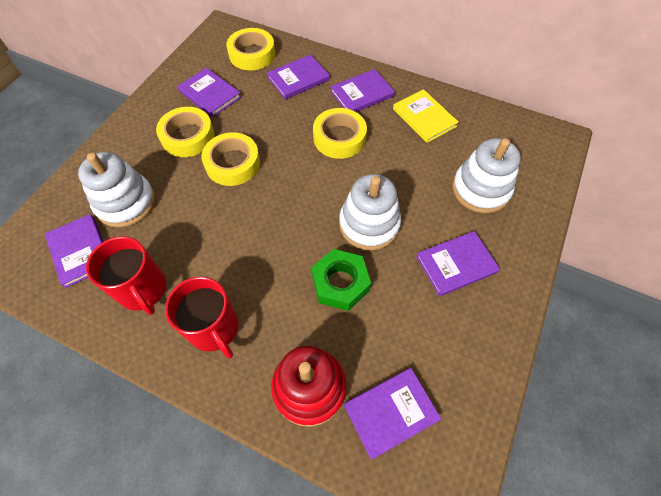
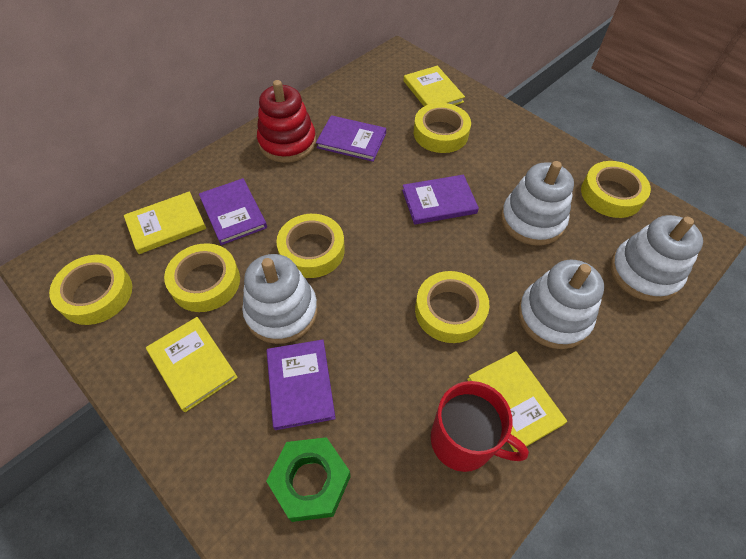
purple book: [45,214,104,288] [177,68,241,117] [267,54,330,99] [330,69,395,112] [344,368,441,460] [416,231,500,296] = 6 -> [199,178,267,245] [267,340,336,430] [316,115,386,162] [402,175,479,225] = 4
red mug: [86,236,166,315] [165,276,239,358] = 2 -> [431,381,529,472] = 1
white stacking toy: [78,152,155,228] [339,174,401,251] [452,138,521,213] = 3 -> [242,254,318,344] [501,161,574,246] [518,260,604,349] [610,215,703,302] = 4
yellow book: [393,89,459,143] = 1 -> [124,192,206,254] [146,317,238,412] [404,66,465,106] [467,351,567,452] = 4
yellow tape: [156,107,214,157] [202,132,260,186] [226,28,275,70] [313,108,367,159] = 4 -> [49,255,132,325] [164,243,240,312] [276,214,345,278] [414,103,471,153] [415,271,489,343] [581,161,651,218] = 6

